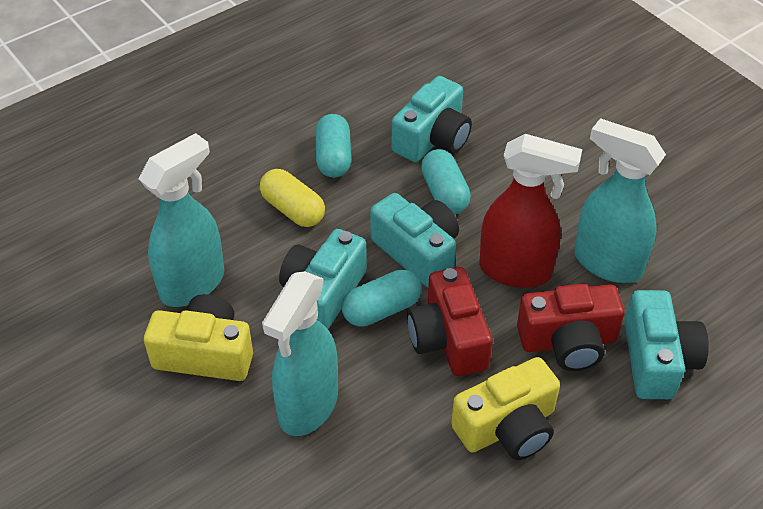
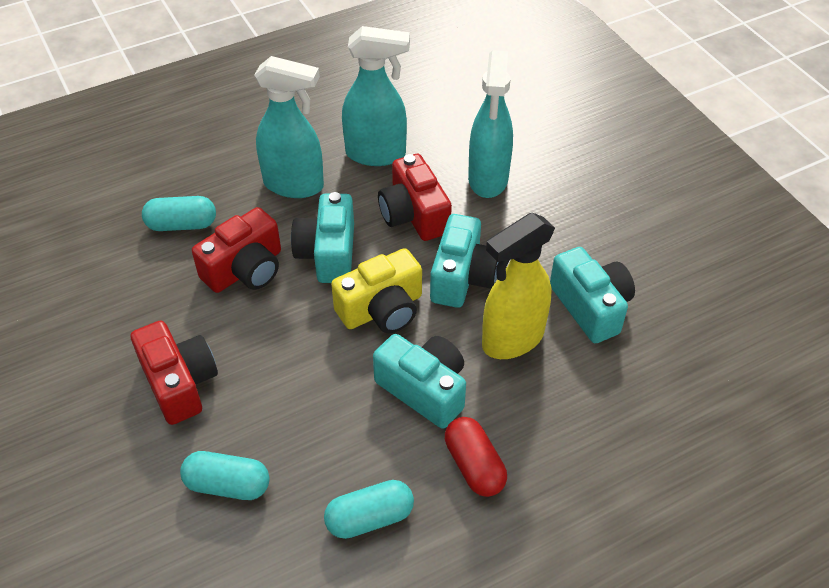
red camera: [407,267,493,376] [517,284,624,371] = 2 -> [131,321,218,425] [192,207,281,293] [378,154,452,241] = 3
red capsule: none = 0 -> [445,417,507,497] = 1
red spray bottle: [479,134,582,288] = 1 -> none = 0
yellow camera: [144,294,253,381] [451,357,560,460] = 2 -> [331,248,422,333] = 1
yellow capsule: [260,169,325,227] = 1 -> none = 0
yellow spray bottle: none = 0 -> [482,212,555,359] = 1

